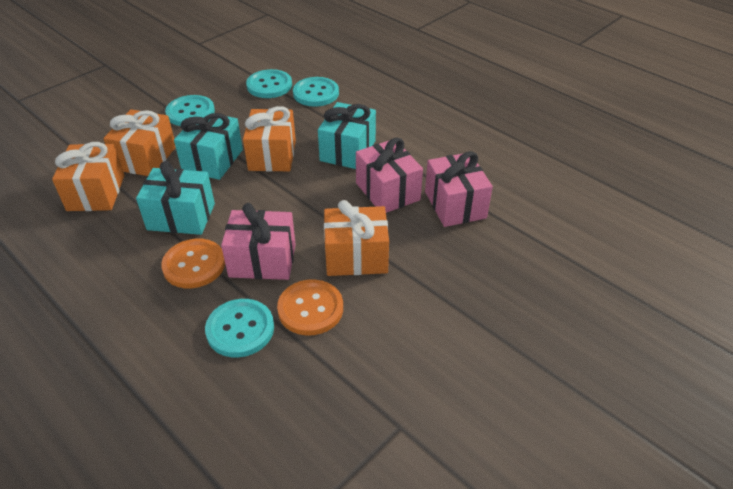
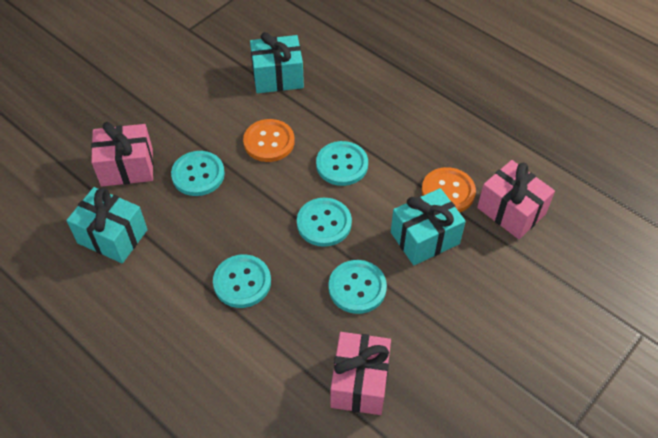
orange gift: [52,142,124,211] [103,109,176,176] [243,106,296,172] [324,200,389,276] = 4 -> none = 0
turquoise button: [165,95,215,126] [205,299,274,358] [246,69,292,98] [293,77,339,107] = 4 -> [171,151,225,196] [213,255,271,308] [297,198,352,247] [316,141,368,186] [329,260,387,314] = 5

